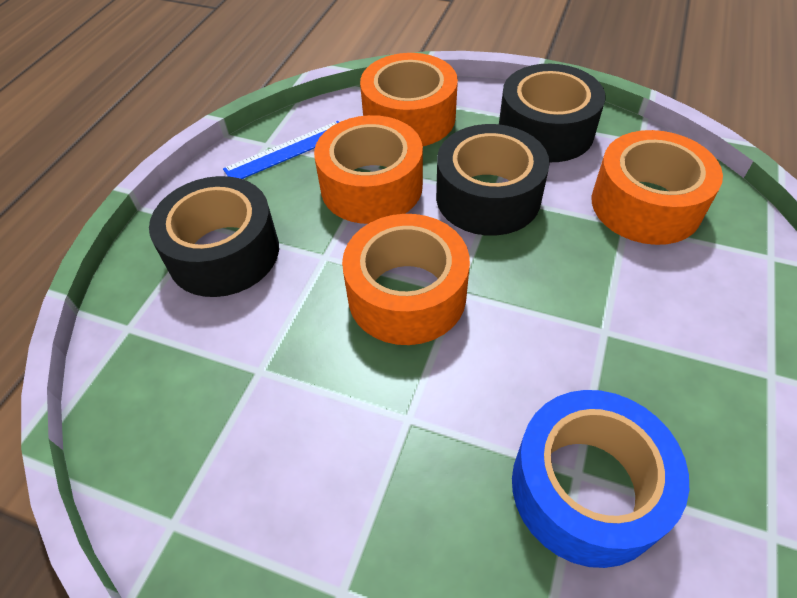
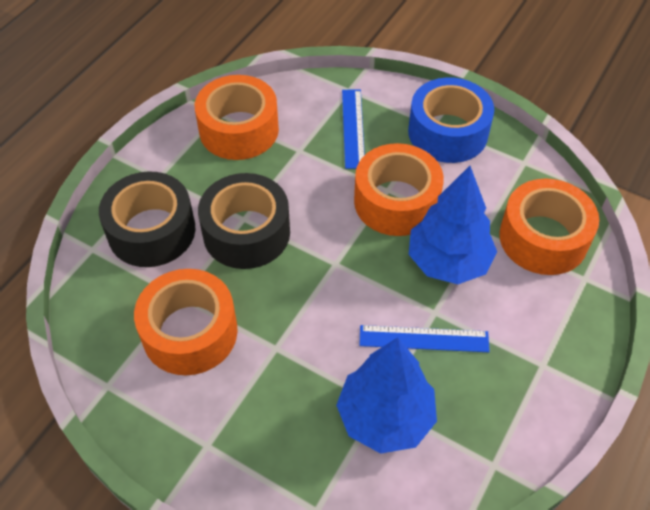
black tape: [149,176,279,297] [436,124,550,236] [499,64,606,162] = 3 -> [99,171,196,267] [198,173,290,269] = 2
blue ruler: [223,121,339,179] = 1 -> [342,89,365,169] [359,325,490,352] = 2
blue tree: none = 0 -> [336,337,437,454] [409,166,497,284] = 2

